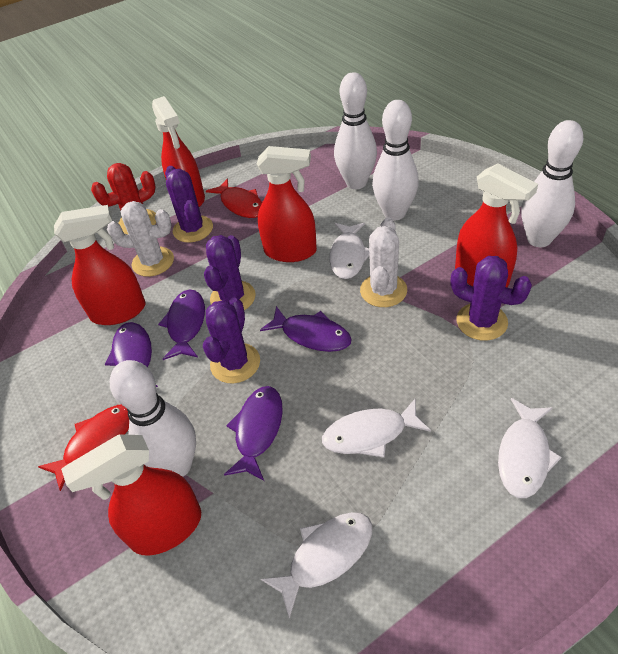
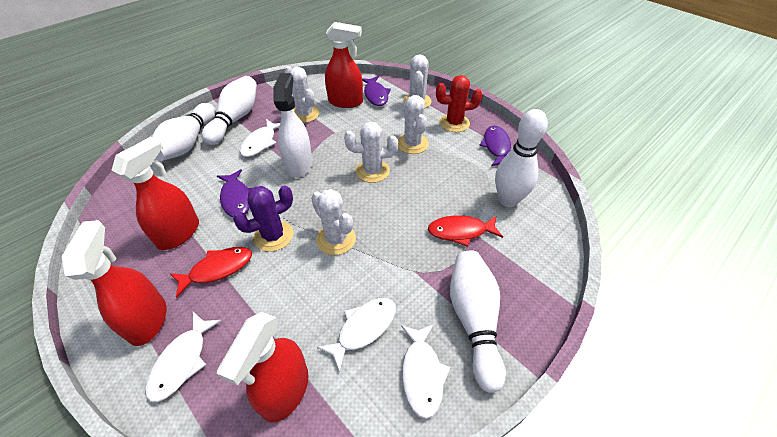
purple cactus: [165,166,213,243] [203,298,260,384] [204,235,256,310] [451,256,532,341] = 4 -> [233,185,293,252] = 1
purple fish: [105,322,158,387] [158,289,205,360] [224,386,283,481] [260,306,352,352] = 4 -> [217,169,253,217] [362,76,391,106] [479,126,511,166] = 3
red spray bottle: [54,205,146,325] [61,434,201,555] [152,96,205,207] [257,146,317,262] [455,163,538,287] = 5 -> [62,220,166,346] [111,137,199,250] [217,312,308,423] [325,22,363,108] = 4
white cactus: [107,201,174,277] [360,217,407,307] = 2 -> [284,66,320,123] [311,189,356,255] [344,121,398,183] [398,95,429,154] [403,54,432,109] = 5
white spray bottle: none = 0 -> [273,73,313,178] = 1

